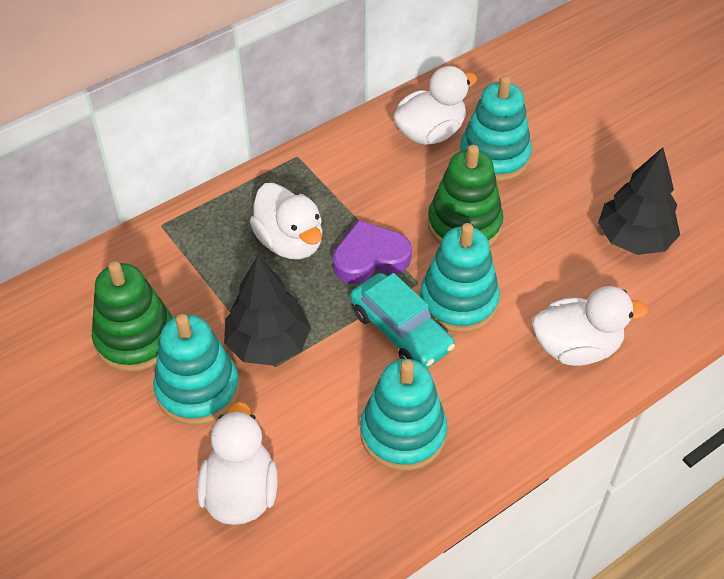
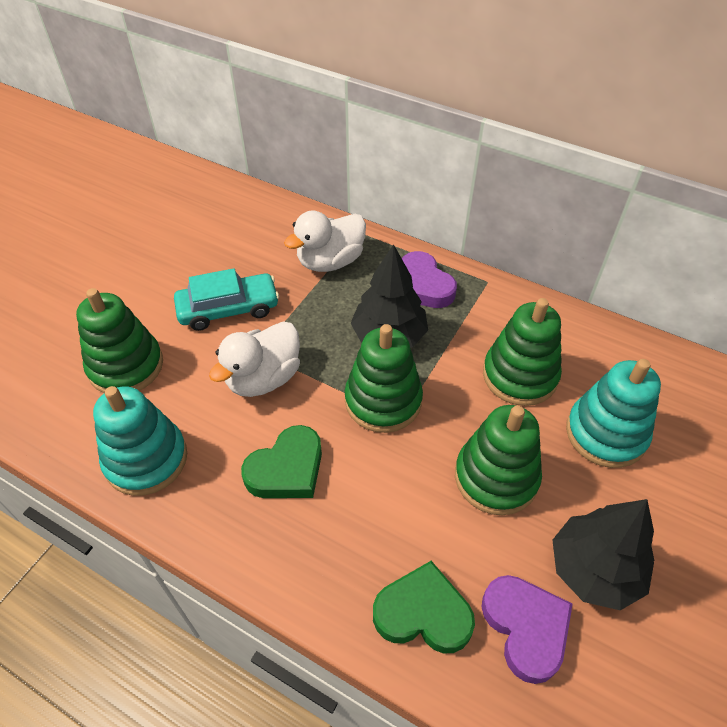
green heart: none = 0 -> [241,425,322,498] [373,561,475,653] = 2
green stacking toy: [92,261,173,372] [428,145,503,246] = 2 -> [76,288,163,393] [345,324,423,433] [455,405,542,515] [483,298,562,406] = 4
purple heart: [333,220,412,284] = 1 -> [402,251,457,308] [481,575,573,684] = 2
turquoise stacking toy: [153,314,240,425] [360,359,447,471] [420,223,500,333] [460,75,532,181] = 4 -> [93,386,187,496] [566,359,661,468] = 2
white duck: [197,402,278,525] [250,183,322,259] [393,66,477,145] [532,286,648,366] = 4 -> [209,321,300,397] [284,210,366,272] = 2

